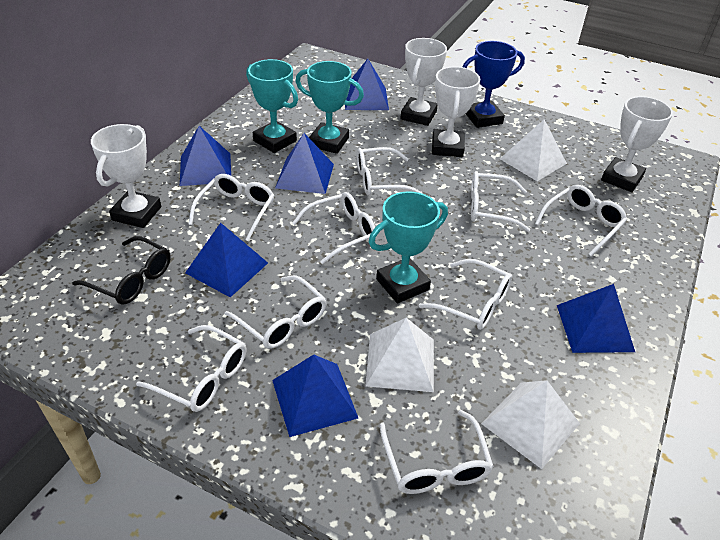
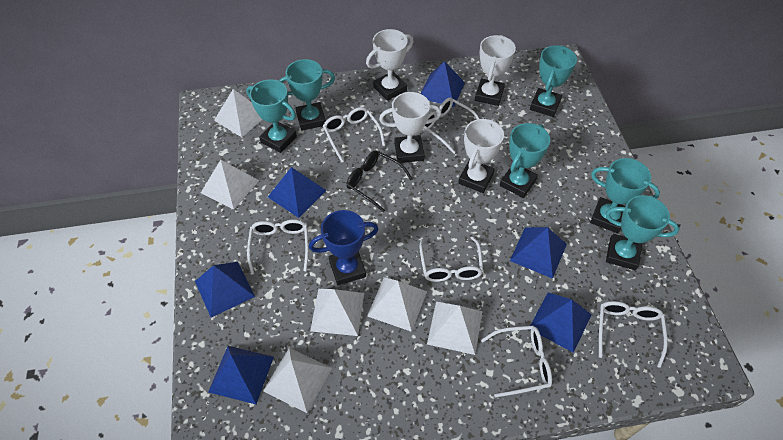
turquoise trophy: [246,59,298,153] [295,61,364,154] [369,191,448,303] = 3 -> [246,80,297,153] [278,59,335,131] [500,123,550,198] [530,45,577,117] [590,158,660,233] [606,195,679,270] = 6
white glasses: [136,325,246,412] [188,174,275,241] [225,275,327,349] [292,192,376,264] [357,147,422,195] [380,410,494,494] [419,259,512,330] [471,171,530,232] [535,185,627,256] = 9 -> [247,219,309,275] [323,107,385,162] [419,236,483,282] [422,98,479,154] [481,326,552,397] [599,301,668,368] = 6
white pyramid: [366,318,434,392] [481,380,580,469] [500,119,567,181] = 3 -> [201,160,259,210] [214,89,263,137] [263,348,332,413] [310,289,364,336] [367,277,427,332] [427,302,483,355] = 6

